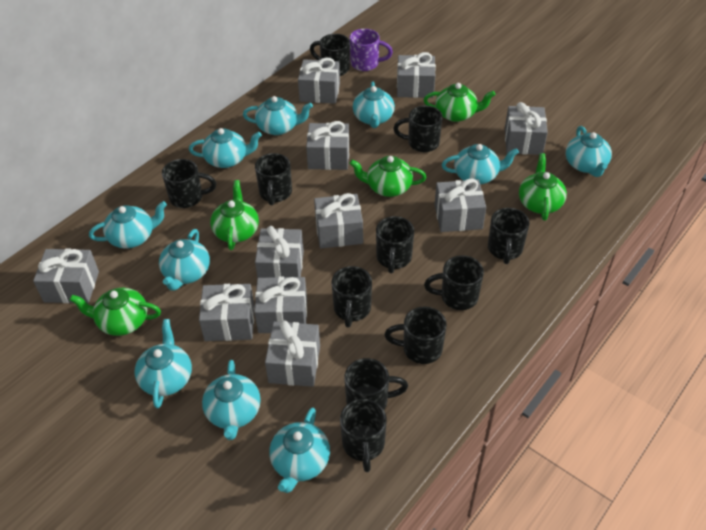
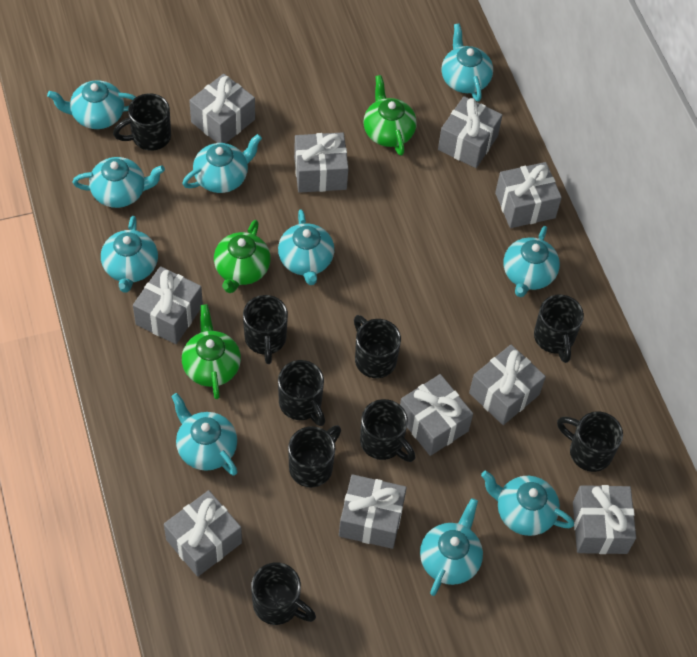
black mug: [162,159,216,208] [255,153,292,205] [310,34,350,76] [332,266,372,328] [340,399,387,472] [344,358,408,410] [376,216,414,273] [384,307,447,364] [393,106,443,152] [424,255,484,310] [488,208,530,264] = 11 -> [113,93,171,151] [243,295,288,364] [251,562,316,625] [278,360,325,426] [288,425,341,487] [354,315,401,378] [360,399,415,462] [534,295,584,363] [557,411,623,472] = 9
green teapot: [70,288,161,336] [210,180,259,250] [350,156,426,197] [424,83,495,122] [519,153,567,221] = 5 -> [182,304,241,399] [214,220,271,293] [363,75,417,156] = 3
grey gift: [33,249,99,303] [199,284,255,341] [254,277,307,333] [255,226,304,278] [265,320,320,387] [298,58,340,104] [306,121,349,170] [314,193,363,248] [397,52,436,98] [435,178,486,232] [505,102,548,155] = 11 -> [133,266,203,344] [164,490,242,577] [189,74,255,143] [294,132,349,193] [339,474,407,549] [400,374,473,456] [438,96,502,168] [469,345,546,425] [495,162,562,228] [573,485,636,554] = 10
purple mug: [349,29,393,71] = 1 -> none = 0

